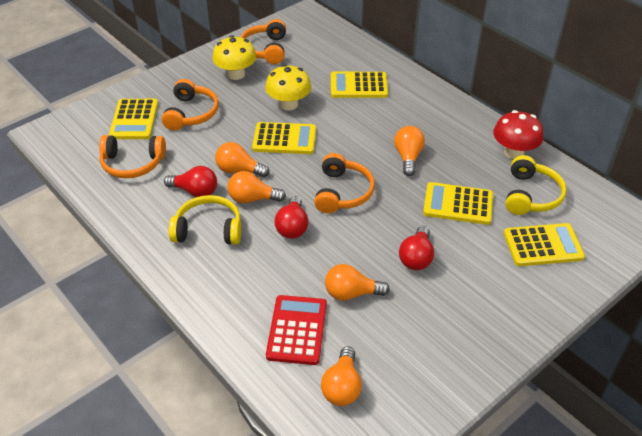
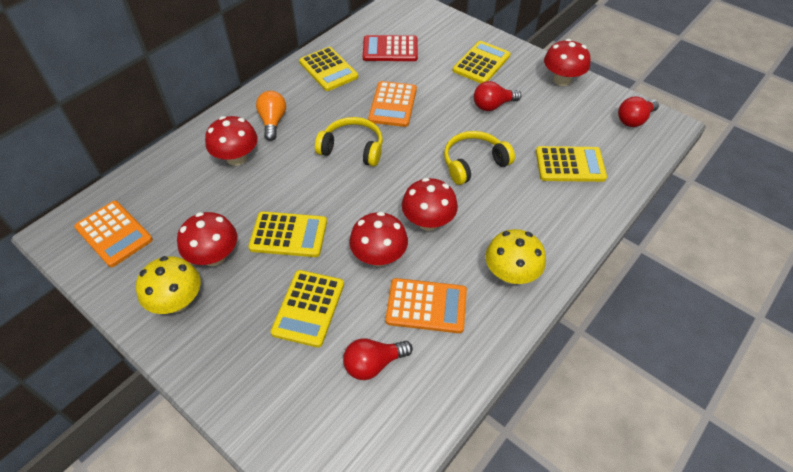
orange calculator: none = 0 -> [74,201,153,267] [368,81,417,127] [385,278,467,333] = 3
orange headphones: [99,135,166,178] [162,79,219,131] [241,19,286,64] [314,153,375,213] = 4 -> none = 0
orange light bulb: [215,142,270,177] [227,171,286,203] [321,346,362,406] [325,264,390,301] [394,126,425,176] = 5 -> [256,91,286,141] = 1
red mushroom: [493,110,543,159] = 1 -> [177,212,237,266] [205,116,258,166] [349,212,408,267] [402,178,458,231] [544,39,591,86] = 5

